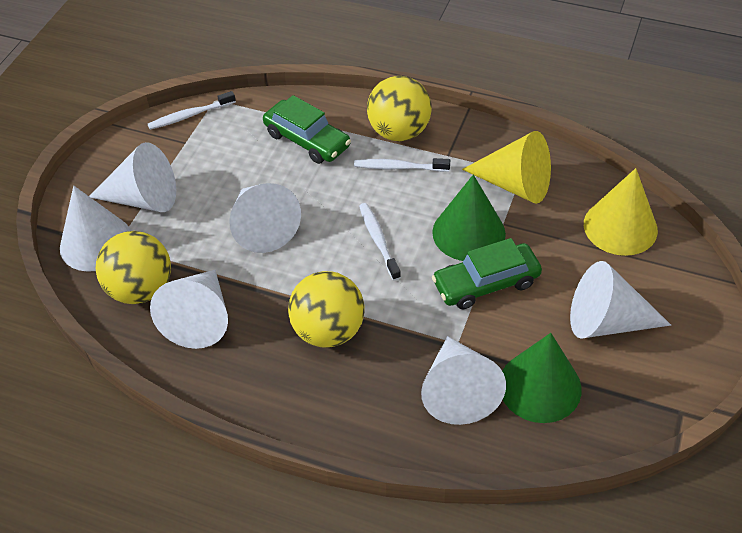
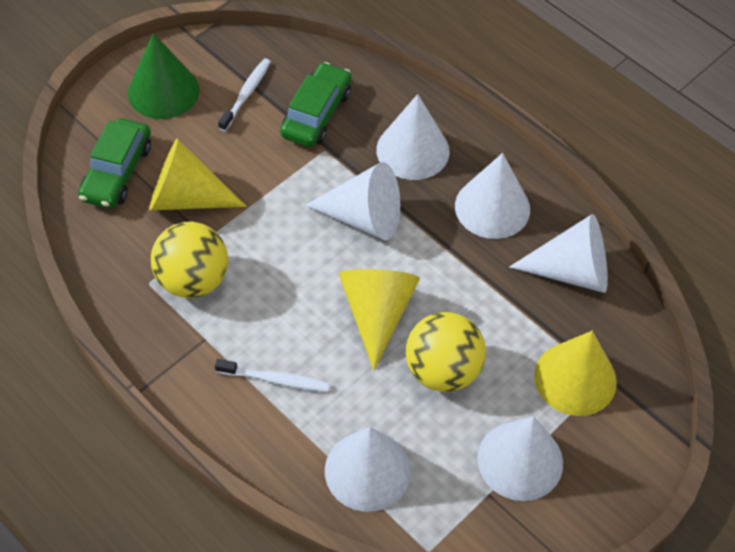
green cone: [432,174,506,261] [502,333,581,423] = 2 -> [128,33,199,119] = 1
white toothbrush: [148,91,236,130] [354,158,450,172] [359,203,401,281] = 3 -> [215,359,330,392] [218,58,271,131] = 2
yellow ball: [96,231,171,304] [288,271,364,347] [367,76,432,141] = 3 -> [151,222,228,298] [406,312,486,392] = 2
yellow cone: [462,131,551,204] [584,168,658,256] = 2 -> [149,138,247,210] [339,269,420,371] [534,331,617,416] = 3

